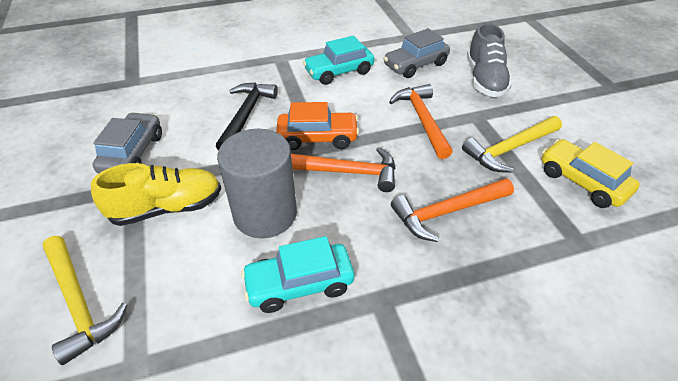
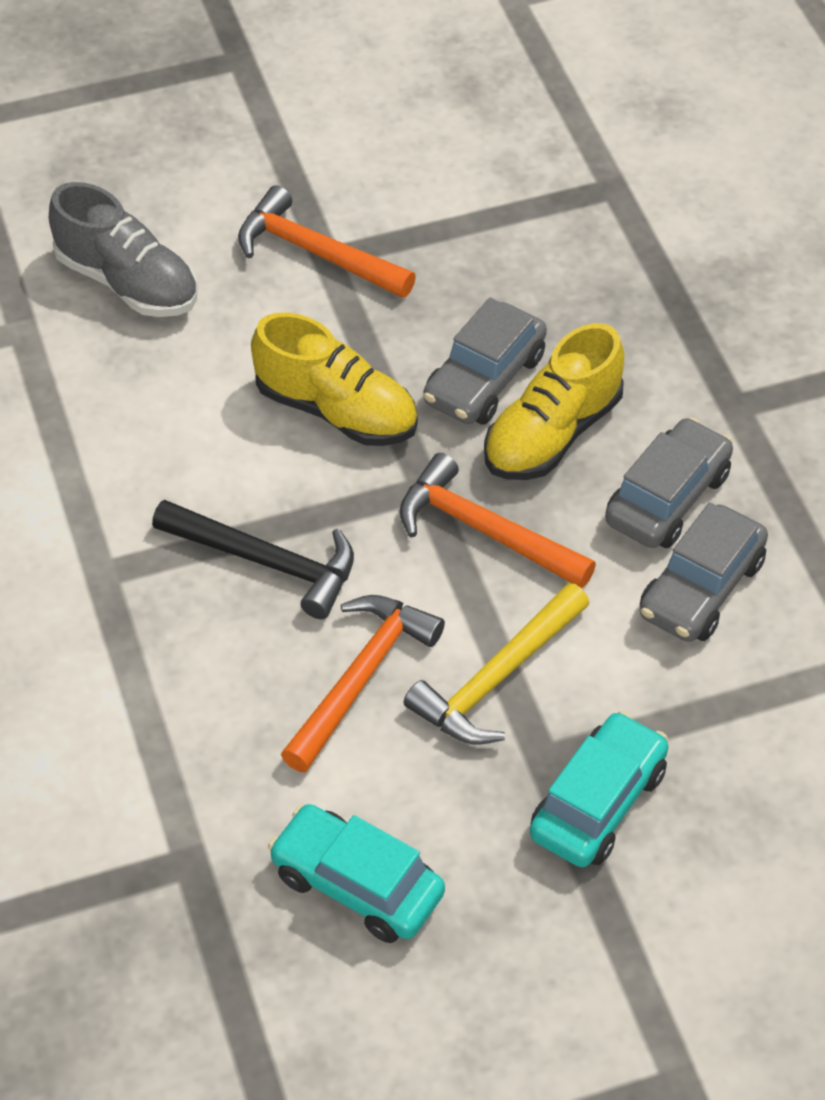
grey car: [93,112,162,174] [383,28,450,78] = 2 -> [423,297,547,425] [605,417,733,548] [640,503,768,642] = 3
grey cylinder: [217,129,297,239] = 1 -> none = 0
orange car: [276,102,359,150] = 1 -> none = 0
yellow car: [541,139,640,208] = 1 -> none = 0
yellow hammer: [42,236,127,365] [462,116,562,173] = 2 -> [403,583,590,745] = 1
yellow shoe: [91,163,221,226] = 1 -> [251,312,418,446] [484,323,624,480] = 2

